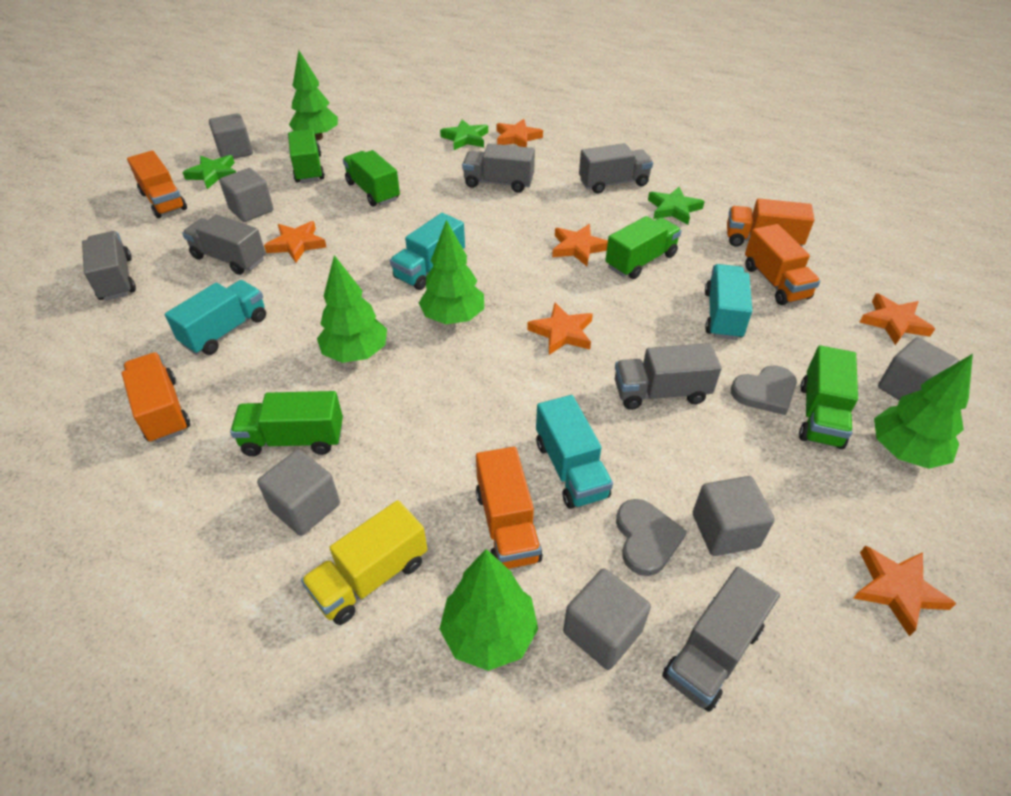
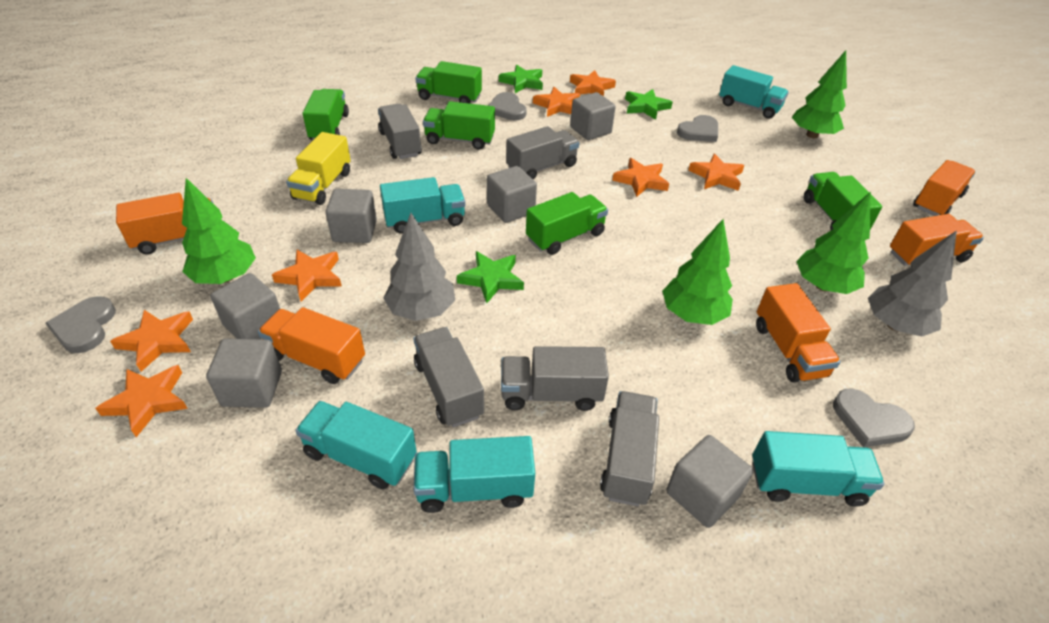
green tree: [289,51,338,140] [317,255,387,363] [419,220,484,324] [440,549,538,671] [874,354,973,469] = 5 -> [182,178,256,284] [662,219,733,325] [792,50,847,138] [796,192,871,294] = 4
grey heart: [616,499,687,576] [731,365,797,415] = 2 -> [45,296,116,353] [488,92,527,120] [677,115,718,142] [833,389,915,447] = 4
grey tree: none = 0 -> [383,213,455,321] [868,231,957,336] = 2
grey truck: [82,231,136,301] [182,214,266,275] [462,144,535,193] [579,143,653,194] [615,343,722,410] [662,567,780,712] = 6 -> [378,104,422,159] [413,327,484,427] [501,346,609,411] [506,126,579,179] [600,391,659,506] = 5
orange star: [264,221,326,263] [496,119,543,147] [527,303,593,355] [552,224,608,266] [854,546,956,637] [860,293,935,345] = 6 -> [95,365,188,437] [110,310,193,372] [272,250,342,301] [533,87,580,117] [570,70,616,96] [612,158,669,197] [688,153,744,191] = 7
turquoise truck: [165,280,266,355] [390,213,465,290] [536,395,613,509] [705,264,752,340] = 4 -> [295,401,417,489] [380,177,465,234] [413,436,535,513] [719,65,789,119] [752,431,884,507] = 5

